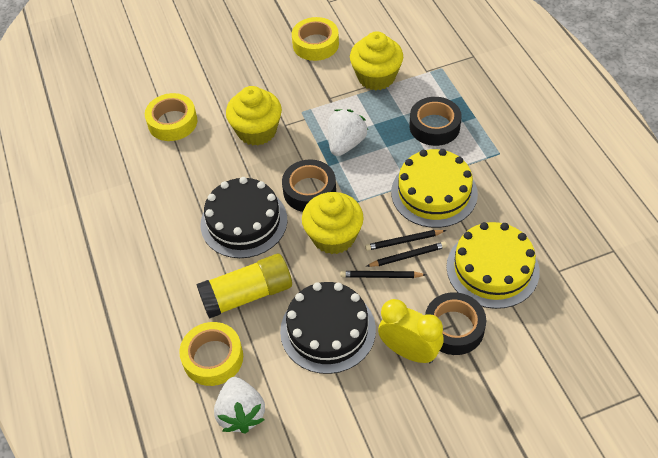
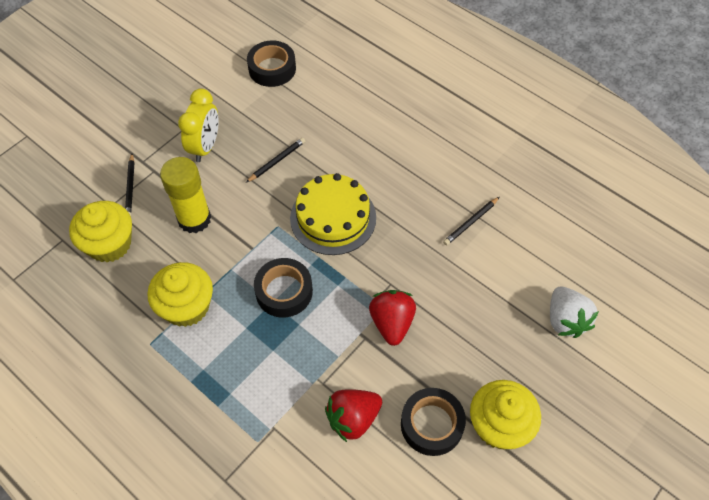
black cake: [201,177,287,258] [280,282,376,374] = 2 -> none = 0
red strawberry: none = 0 -> [325,389,382,442] [369,290,416,346] = 2
white strawberry: [214,377,265,433] [328,109,368,156] = 2 -> [550,287,599,338] = 1
yellow cake: [391,149,478,228] [446,222,540,309] = 2 -> [290,173,376,255] = 1
yellow tape: [145,93,197,141] [179,322,243,386] [292,17,339,61] = 3 -> none = 0

